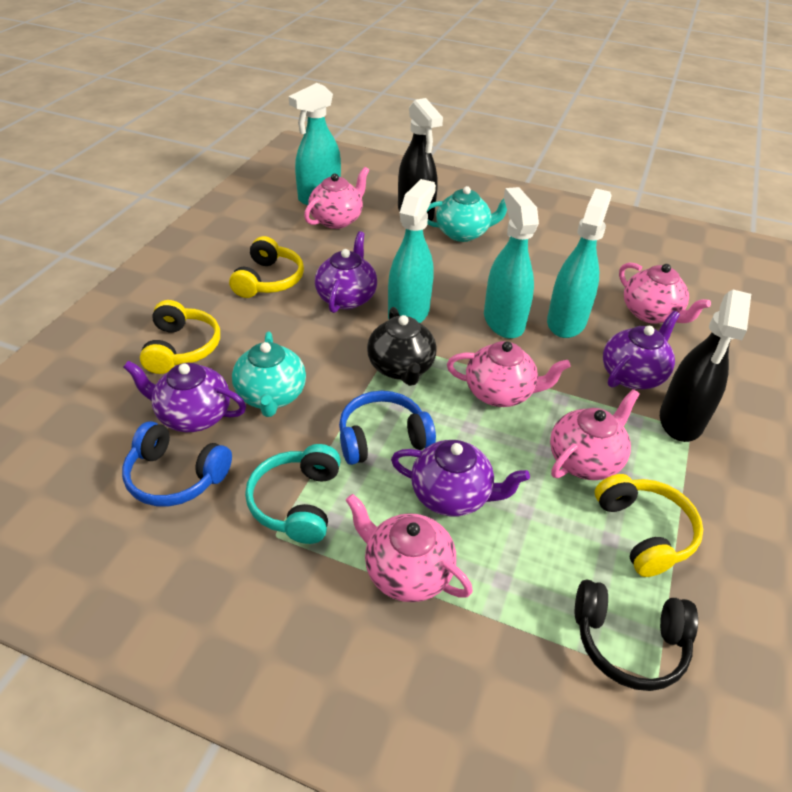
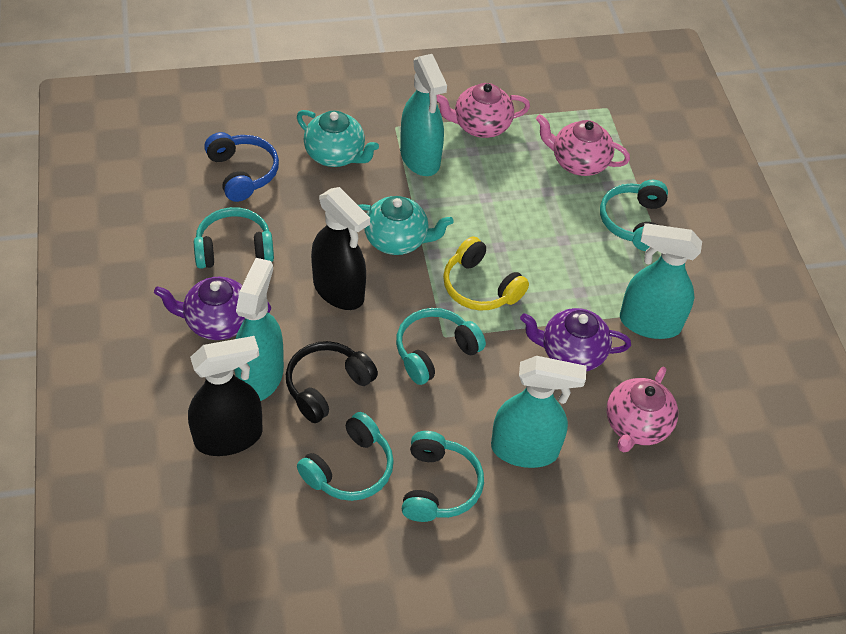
black teapot: [367,307,437,386] = 1 -> none = 0
blue headphones: [122,421,232,506] [339,391,436,465] = 2 -> [204,132,279,202] = 1
pink teapot: [304,167,369,229] [345,494,473,602] [447,341,571,407] [550,389,640,480] [619,263,711,324] = 5 -> [437,83,530,138] [536,114,630,176] [606,367,678,452] = 3
purple teapot: [123,361,246,432] [315,231,377,313] [391,440,530,517] [603,311,680,389] = 4 -> [154,277,271,340] [520,308,631,371] = 2
turquoise headphones: [245,444,341,544] = 1 -> [194,207,274,269] [297,412,394,501] [396,308,486,385] [402,431,484,522] [600,180,668,251] = 5
yellow headphones: [140,300,220,374] [229,236,304,298] [595,474,703,577] = 3 -> [443,236,529,311] = 1

